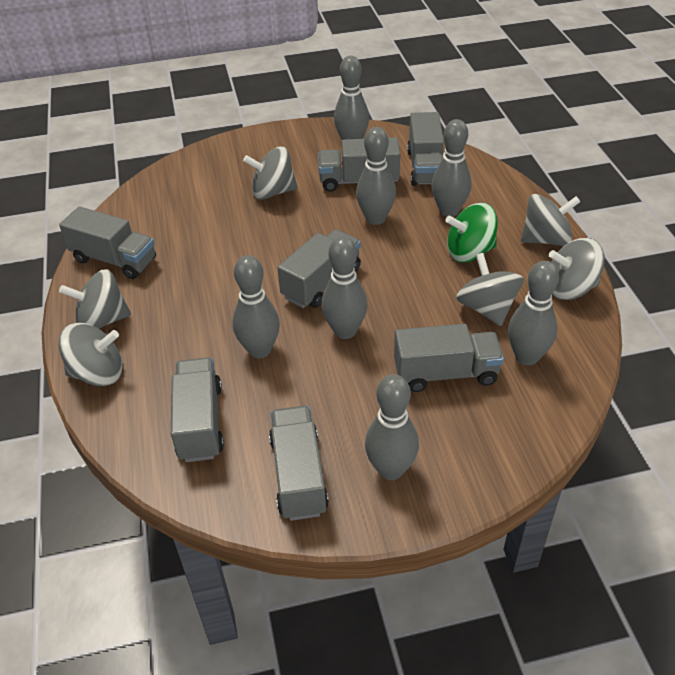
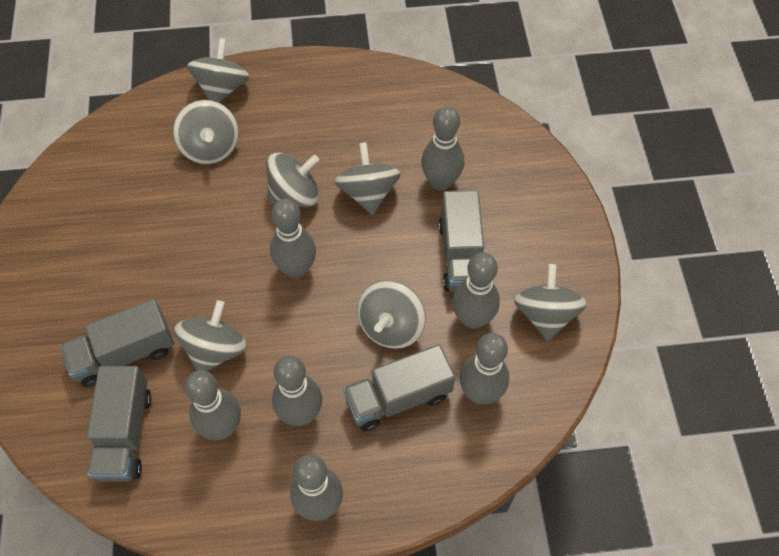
green spinning top: [446,203,498,262] = 1 -> none = 0
grey spinning top: [59,269,131,329] [59,323,122,386] [243,147,297,200] [456,253,524,326] [521,194,581,246] [549,238,605,300] = 6 -> [173,100,239,164] [174,300,247,371] [187,38,249,103] [266,153,319,207] [335,142,401,215] [357,280,426,349] [514,264,587,341] = 7
grey truck: [59,206,156,279] [171,357,224,462] [269,406,329,521] [277,229,361,308] [318,137,400,192] [394,324,504,392] [407,112,444,186] = 7 -> [60,299,174,387] [87,366,151,481] [343,344,455,432] [439,190,484,292] = 4

